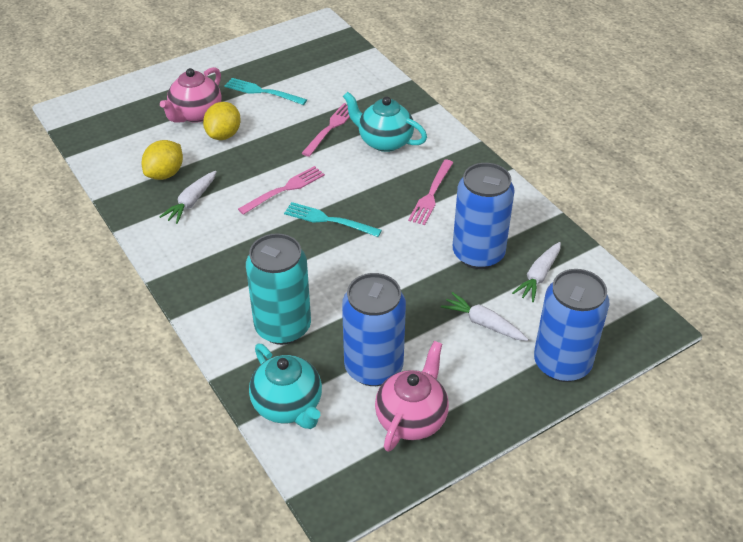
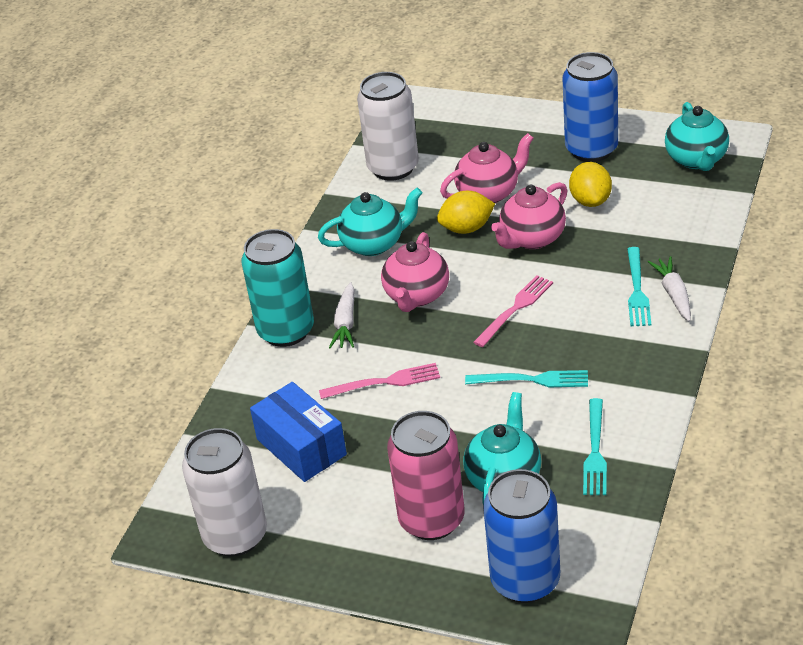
blue box: none = 0 -> [250,382,347,482] = 1
blue can: [342,273,406,386] [453,163,514,269] [534,269,609,382] = 3 -> [483,469,560,603] [563,52,618,162] = 2
pink can: none = 0 -> [387,411,465,540] = 1
pink fork: [238,166,325,215] [302,103,350,157] [408,160,454,225] = 3 -> [319,363,440,399] [473,275,553,347] = 2
pink teapot: [160,67,222,123] [375,341,449,452] = 2 -> [381,232,449,312] [440,133,534,203] [491,182,568,249] = 3
turquoise fork: [225,78,307,105] [284,202,382,237] = 2 -> [465,370,588,387] [583,398,607,495] [627,247,651,326] = 3
turquoise teapot: [249,344,322,429] [343,92,427,152] = 2 -> [318,188,422,256] [463,392,541,504] [665,102,729,171] = 3
white can: none = 0 -> [182,428,267,557] [357,72,419,181] = 2
white carrot: [159,171,217,224] [441,292,529,341] [512,242,561,302] = 3 -> [329,282,354,348] [648,256,691,322] = 2

